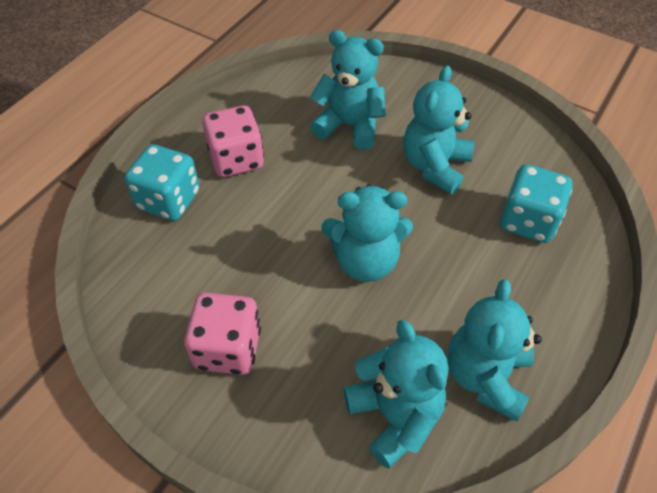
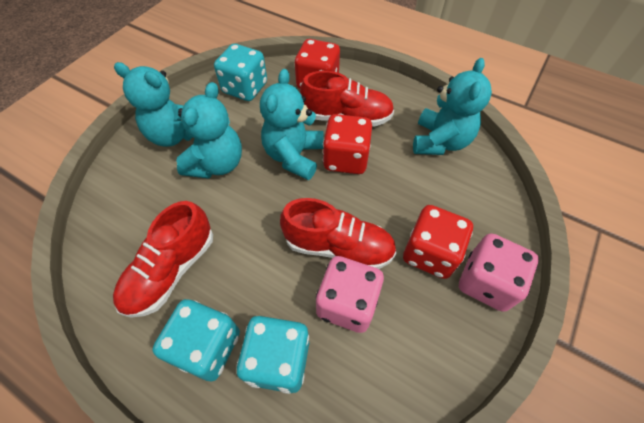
red dice: none = 0 -> [294,39,340,89] [323,114,372,174] [403,205,473,279] = 3
red shoe: none = 0 -> [113,201,213,318] [280,198,396,269] [300,71,394,127] = 3
turquoise dice: [125,144,200,221] [500,164,572,243] = 2 -> [152,299,240,382] [214,44,267,101] [237,316,309,394] = 3
turquoise teddy bear: [310,30,385,150] [322,185,413,282] [344,320,448,468] [403,65,474,194] [448,279,542,422] = 5 -> [114,62,193,147] [176,82,242,179] [260,69,324,180] [413,58,492,155] = 4

